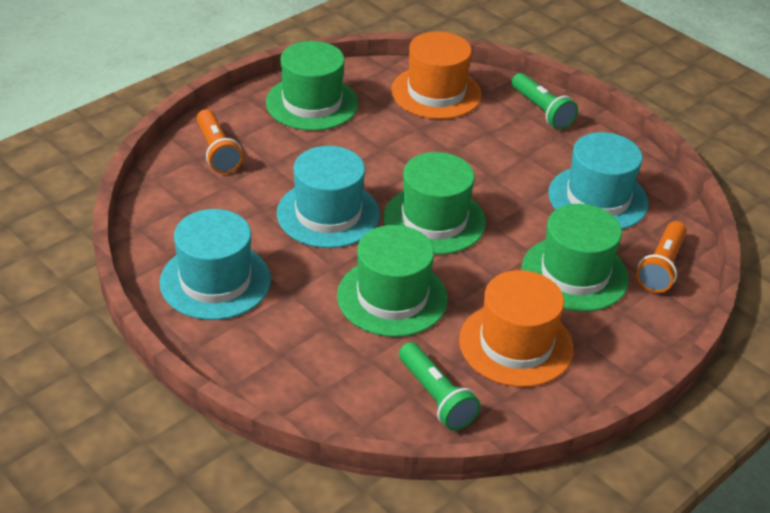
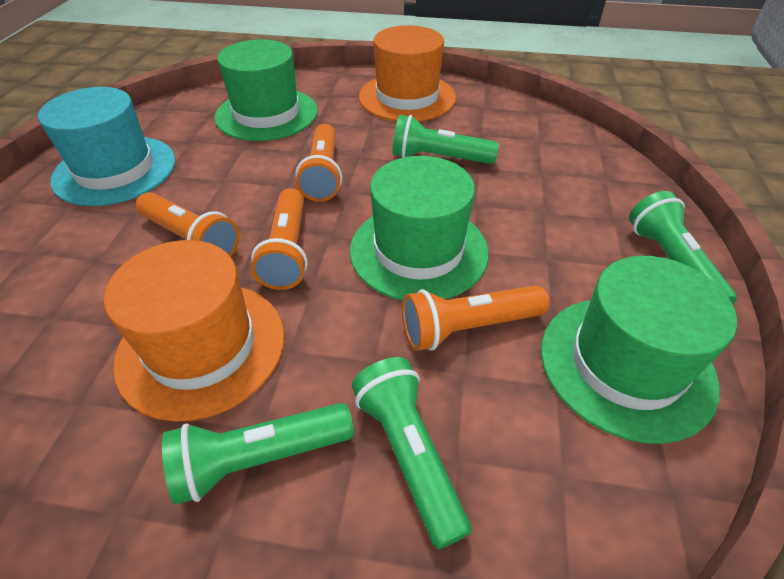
green flashlight: [399,342,481,430] [511,73,578,130] = 2 -> [162,403,354,505] [352,357,471,549] [392,115,499,164] [629,191,737,304] = 4
green hat: [266,41,358,131] [337,225,448,337] [383,152,486,255] [522,204,629,312] = 4 -> [215,39,318,141] [350,156,489,300] [541,256,737,444] = 3
orange flashlight: [197,109,243,174] [636,221,687,293] = 2 -> [136,192,240,257] [251,188,308,290] [295,124,342,202] [402,285,549,351] = 4
turquoise hat: [159,209,271,320] [277,146,380,248] [548,132,649,230] = 3 -> [38,87,175,206] = 1

